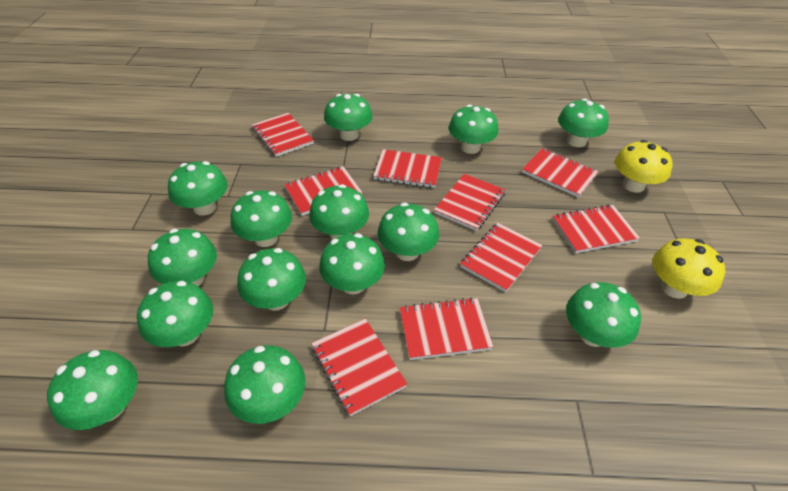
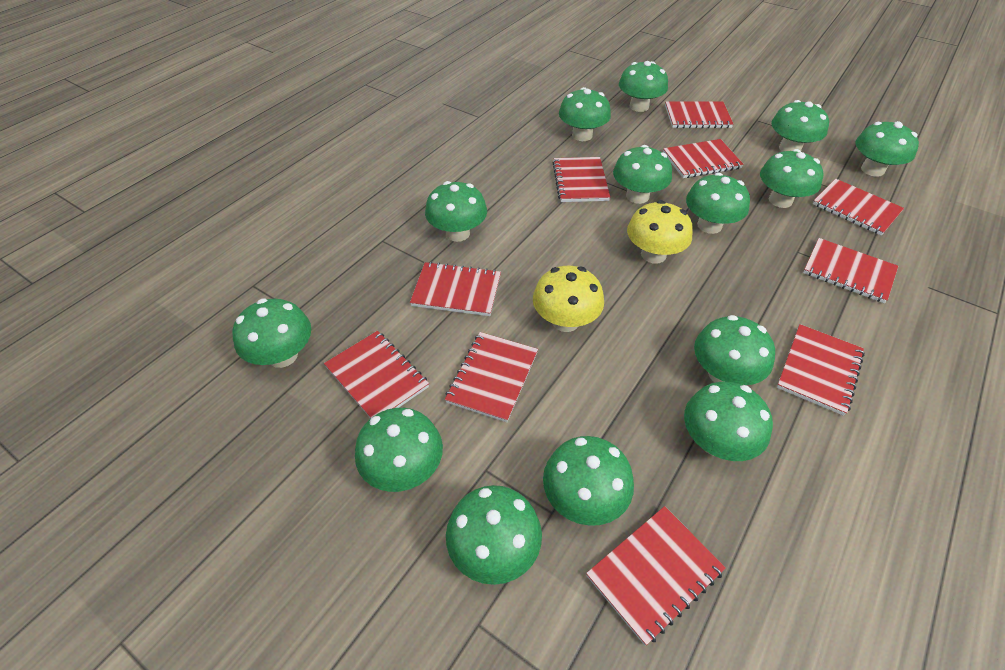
red notebook: [251,113,314,157] [284,166,363,216] [311,319,407,416] [373,149,442,188] [400,298,493,360] [434,174,505,231] [460,223,542,292] [522,148,598,197] [552,204,640,253] = 9 -> [324,331,429,418] [410,262,501,316] [445,332,538,422] [553,157,610,202] [586,506,726,645] [663,139,744,178] [665,101,734,128] [777,324,865,416] [803,238,898,303] [813,179,904,235] = 10

